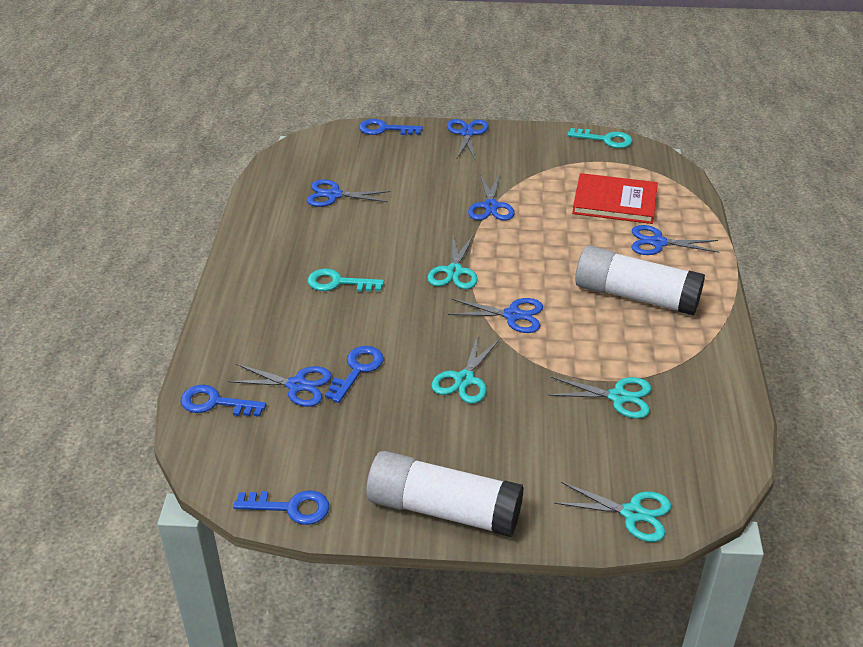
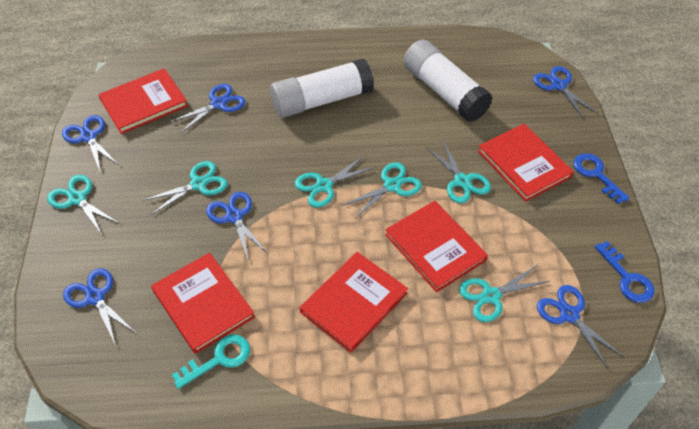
blue key: [180,384,266,417] [233,490,329,525] [325,346,384,403] [359,119,423,135] = 4 -> [573,153,630,204] [595,241,655,303] = 2
red book: [572,173,658,224] = 1 -> [98,68,188,134] [151,253,255,354] [300,252,408,353] [385,201,488,292] [478,124,574,202] = 5
turquoise key: [308,269,384,292] [567,128,632,148] = 2 -> [172,335,250,389] = 1
turquoise scissors: [427,234,478,289] [431,335,500,404] [548,377,651,419] [554,482,671,542] = 4 -> [47,175,120,235] [143,161,227,215] [295,156,375,208] [343,162,422,218] [426,141,491,203] [459,265,550,322] = 6

